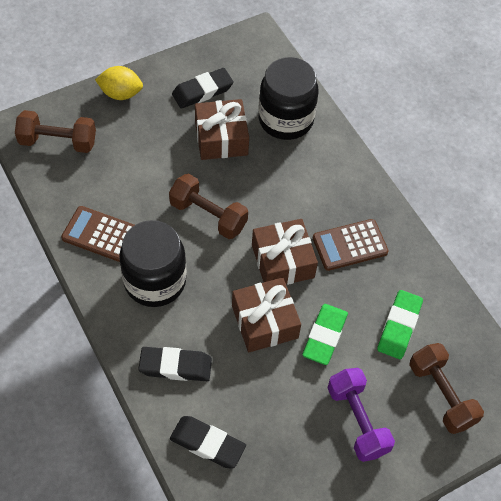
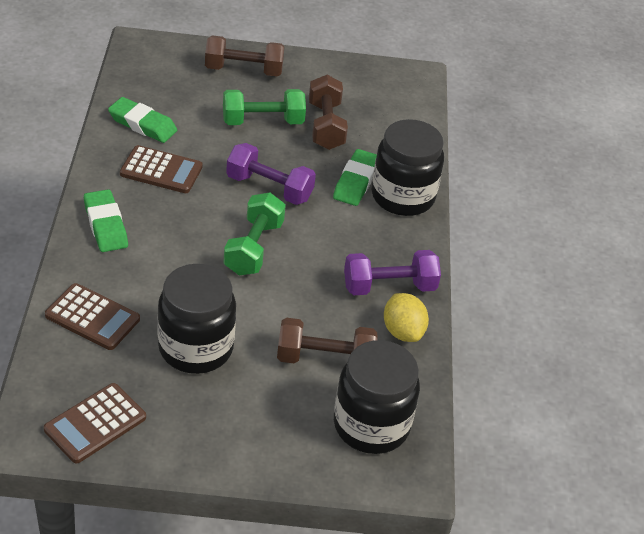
black eraser: [139,347,212,381] [170,416,246,469] [172,68,234,109] = 3 -> none = 0
black jar: [119,220,186,307] [258,57,319,140] = 2 -> [158,264,236,374] [334,340,420,454] [372,119,444,216] = 3
brown calculator: [61,206,134,262] [313,219,389,271] = 2 -> [44,383,146,463] [45,283,140,350] [120,145,203,193] = 3
brown gift: [195,99,249,160] [232,277,301,352] [252,219,318,285] = 3 -> none = 0
green dumbbell: none = 0 -> [223,89,306,125] [223,192,286,275] = 2
green eraser: [302,304,348,365] [377,290,423,359] = 2 -> [84,189,128,252] [108,97,177,143] [333,149,377,206] = 3
purple dumbbell: [328,368,395,462] = 1 -> [226,143,316,205] [344,250,441,295] = 2

